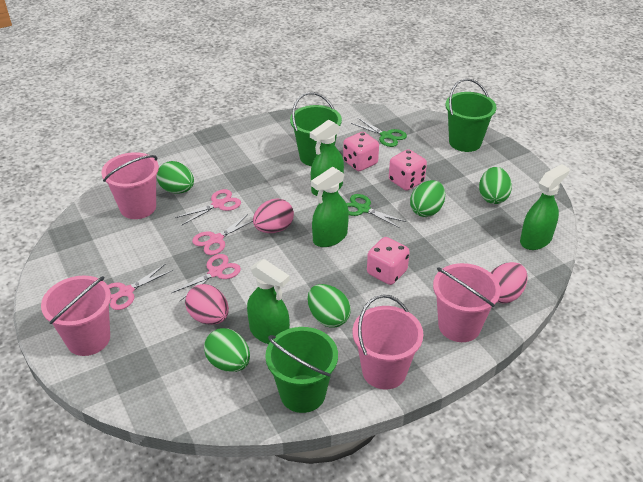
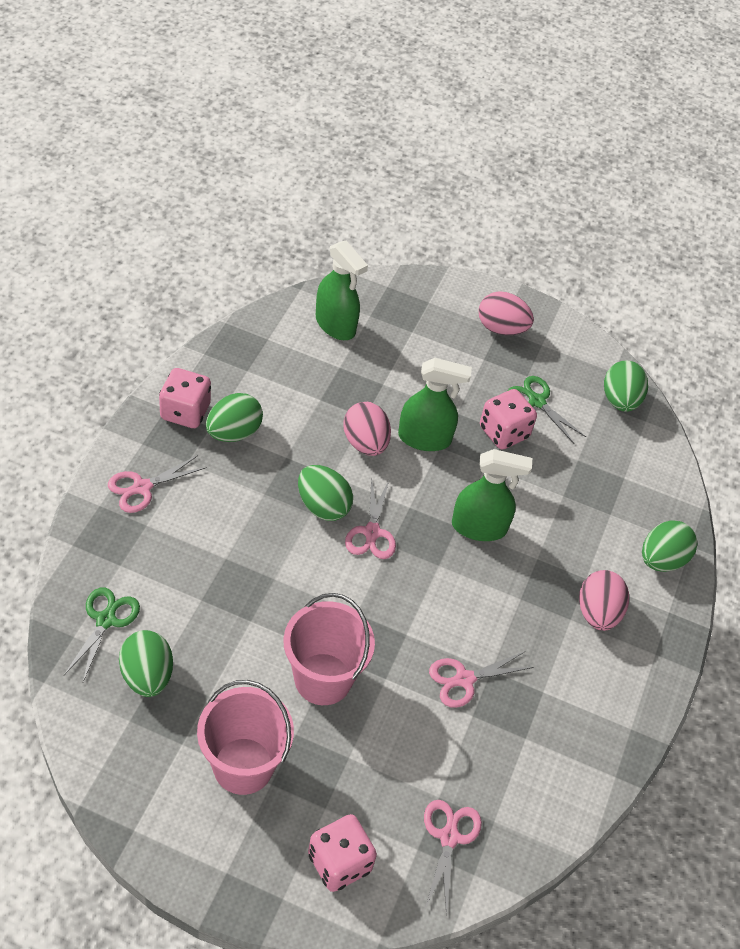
green bucket: [265,327,338,413] [290,92,342,166] [445,78,497,152] = 3 -> none = 0
green spray bottle: [247,259,290,344] [310,120,344,197] [311,167,349,247] [520,164,569,250] = 4 -> [316,241,368,340] [398,358,472,451] [452,449,532,541] = 3
pink bucket: [41,276,111,356] [101,152,159,219] [353,295,423,389] [433,263,501,342] = 4 -> [197,680,294,795] [283,593,375,705] = 2

